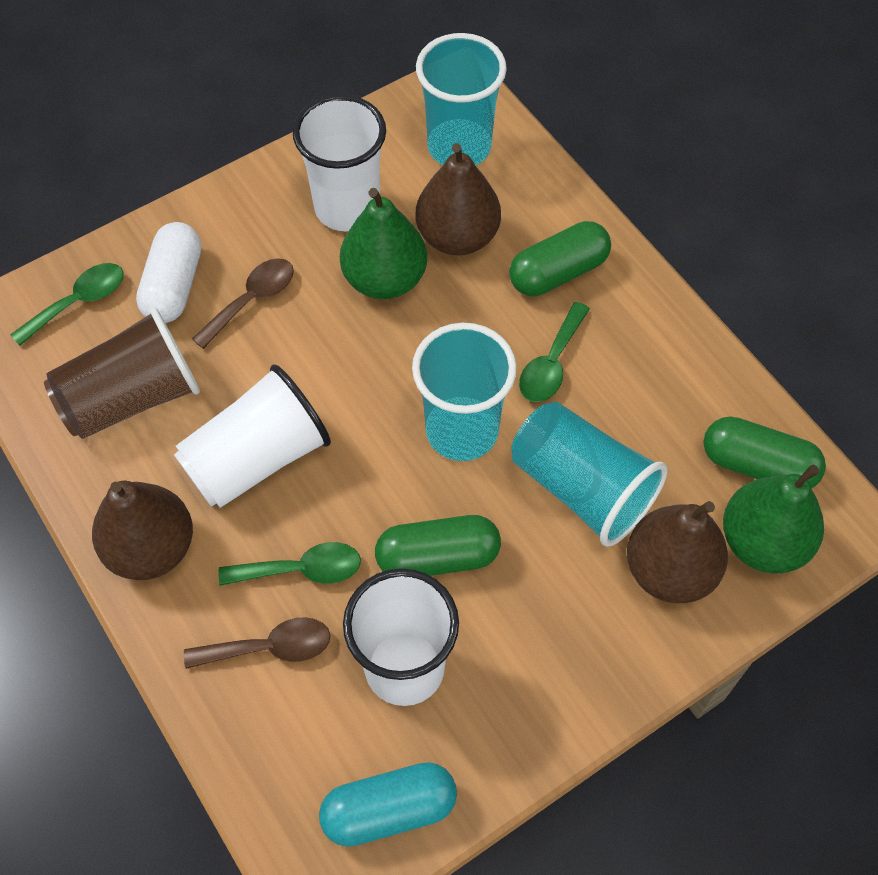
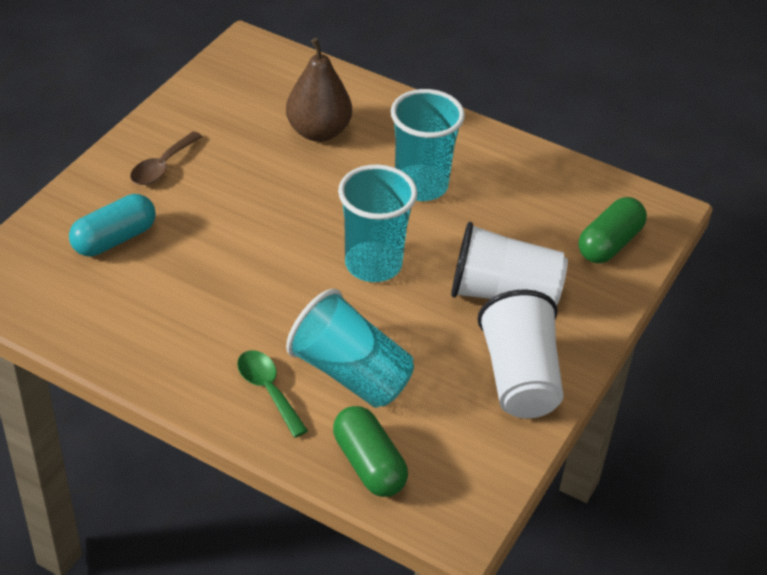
brown cup: [44,308,200,439] = 1 -> none = 0
brown pear: [92,481,193,580] [416,143,501,256] [627,501,728,603] = 3 -> [286,38,352,142] = 1
brown spoon: [184,617,330,669] [192,258,294,349] = 2 -> [130,131,202,185] = 1
green capsule: [375,515,501,576] [509,221,611,296] [703,417,826,488] = 3 -> [333,406,408,497] [579,197,647,263] = 2
green pear: [340,188,427,299] [723,465,824,574] = 2 -> none = 0
green spoon: [10,263,124,346] [218,542,361,586] [519,302,590,402] = 3 -> [237,350,308,438] = 1
white capsule: [136,222,201,323] = 1 -> none = 0
white cup: [174,364,331,508] [293,95,386,231] [343,568,459,706] = 3 -> [451,222,568,306] [477,290,563,419] = 2

